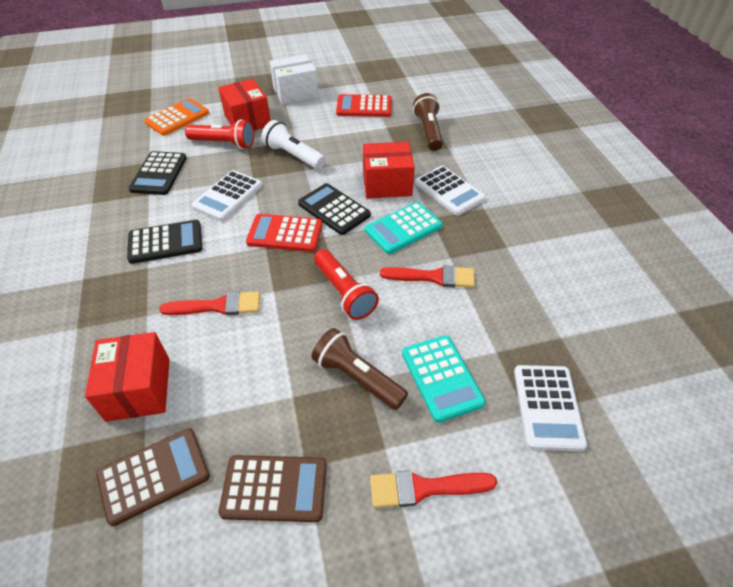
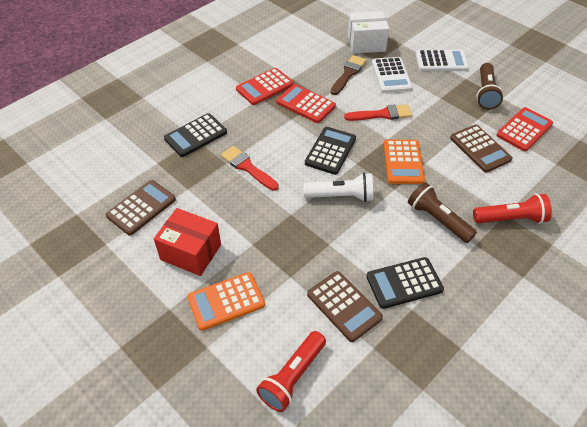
brown brush: none = 0 -> [331,55,366,95] = 1
brown calculator: [96,428,210,526] [219,455,327,522] = 2 -> [106,180,176,235] [307,271,383,342] [450,125,512,173] = 3
orange calculator: [144,98,209,136] = 1 -> [187,272,265,331] [384,140,425,184] = 2
red box: [85,332,170,422] [218,79,271,131] [363,142,415,199] = 3 -> [154,208,221,276] = 1
red brush: [159,291,260,315] [370,470,497,508] [380,265,475,288] = 3 -> [221,146,279,191] [344,104,412,121] = 2
red calculator: [246,214,323,252] [336,94,392,117] = 2 -> [236,68,294,105] [276,84,336,123] [496,107,553,152] = 3
turquoise calculator: [365,202,443,254] [402,335,486,423] = 2 -> none = 0
white calculator: [191,170,262,221] [415,166,486,215] [514,365,587,451] = 3 -> [372,57,412,93] [416,50,469,71] = 2

